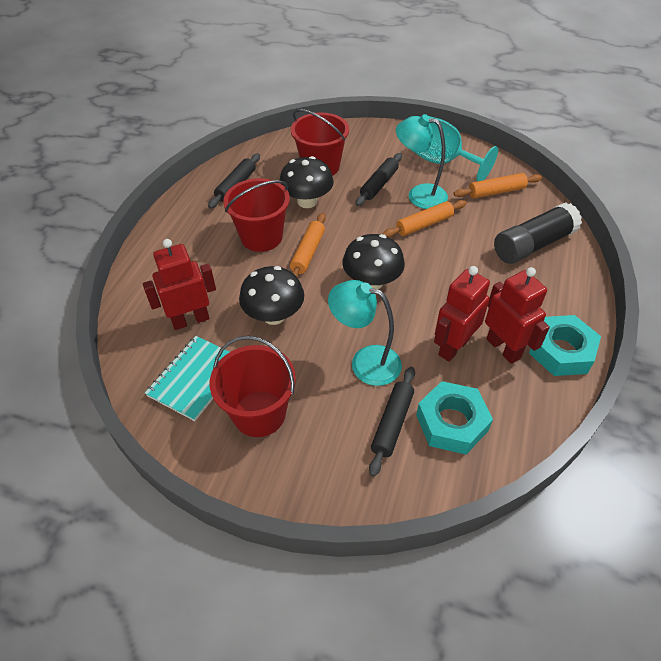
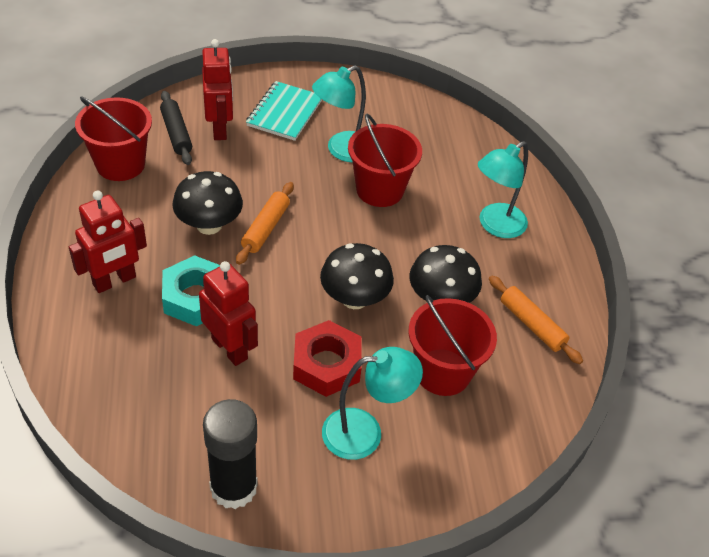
black rolling pin: [208,153,260,209] [356,153,402,206] [369,367,415,477] = 3 -> [160,91,192,165] = 1
orange rolling pin: [290,213,326,278] [383,200,466,238] [454,173,542,198] = 3 -> [236,182,294,265] [489,275,583,364] = 2
red nut: none = 0 -> [293,320,362,397] = 1
turquoise goblet: [413,116,498,181] = 1 -> none = 0
turquoise lamp: [328,280,402,386] [396,114,448,209] = 2 -> [312,65,366,162] [322,347,423,460] [478,141,528,238] = 3
turquoise nut: [416,381,493,455] [529,315,601,376] = 2 -> [162,255,220,326] = 1

